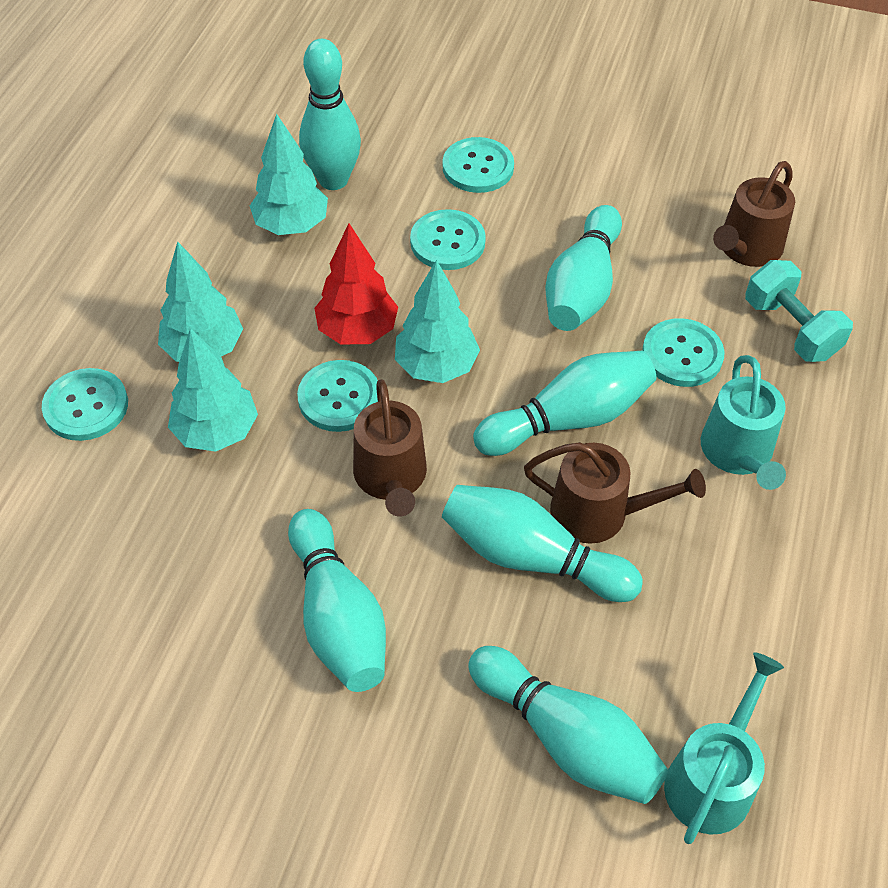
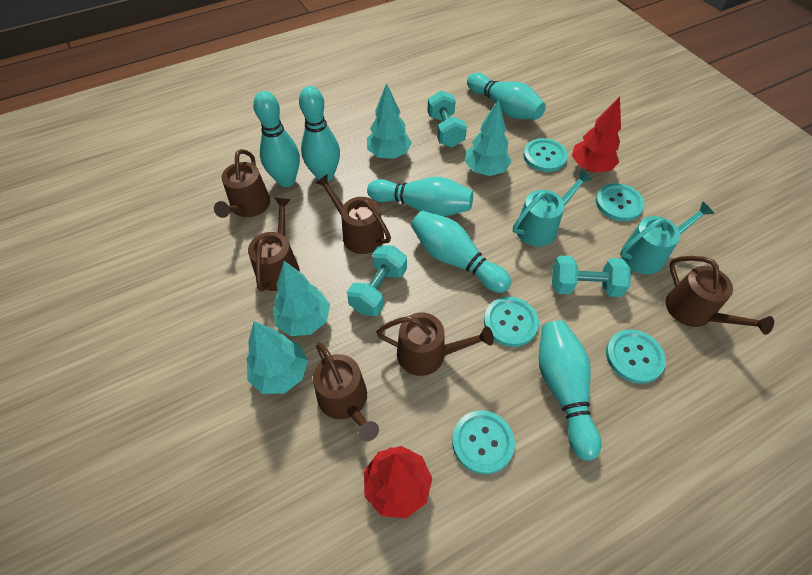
brown watering can: [353,379,427,517] [524,442,706,544] [713,161,795,267] = 3 -> [214,149,270,218] [248,198,300,292] [313,342,379,442] [315,174,391,254] [376,313,494,376] [665,256,774,335] = 6
red tree: [314,223,398,344] = 1 -> [364,446,432,518] [572,97,621,173] = 2
turquoise dumbbell: [745,260,853,362] = 1 -> [347,245,407,316] [427,90,467,147] [552,256,631,297] = 3

